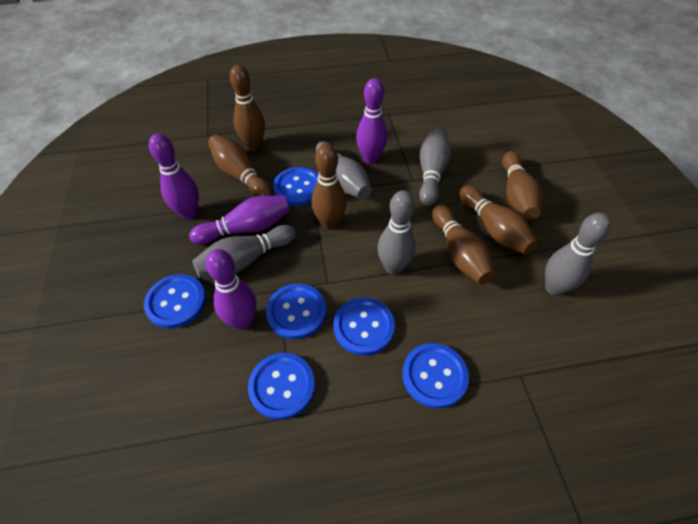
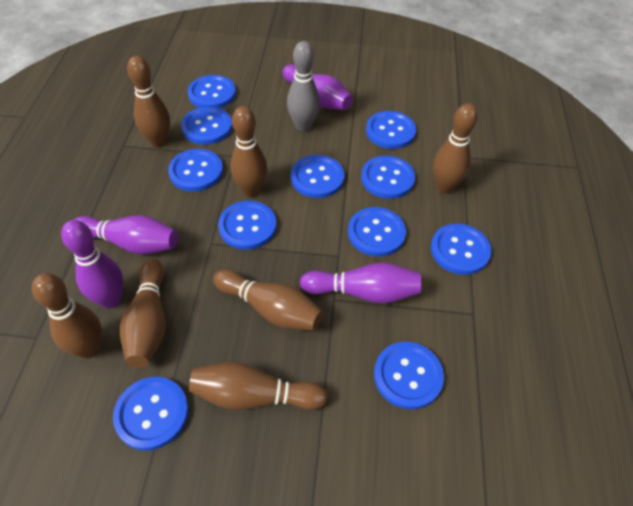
blue button: [144,274,206,329] [248,353,315,420] [266,284,326,339] [273,167,319,206] [334,298,395,355] [402,343,469,409] = 6 -> [113,377,189,451] [168,149,223,192] [181,107,232,145] [188,75,236,108] [218,201,277,250] [291,155,344,198] [348,207,406,257] [361,156,415,199] [366,111,416,149] [374,342,444,409] [431,224,491,275] = 11
brown bowling pin: [208,134,272,197] [230,65,265,150] [311,144,347,230] [432,205,495,284] [459,186,538,254] [502,151,542,220] = 6 -> [32,273,102,358] [120,259,166,368] [127,56,170,147] [189,362,328,410] [213,269,323,331] [230,106,267,197] [433,103,478,194] = 7
grey bowling pin: [192,225,296,277] [316,141,372,199] [377,190,416,275] [419,127,451,206] [545,213,611,296] = 5 -> [287,41,320,132] = 1

